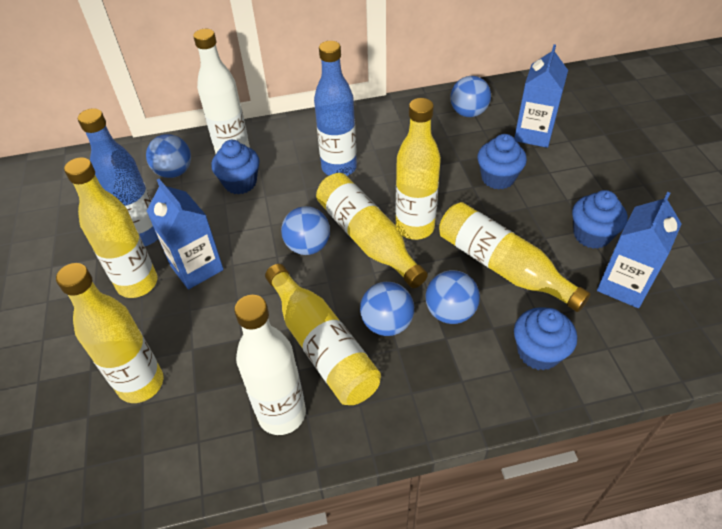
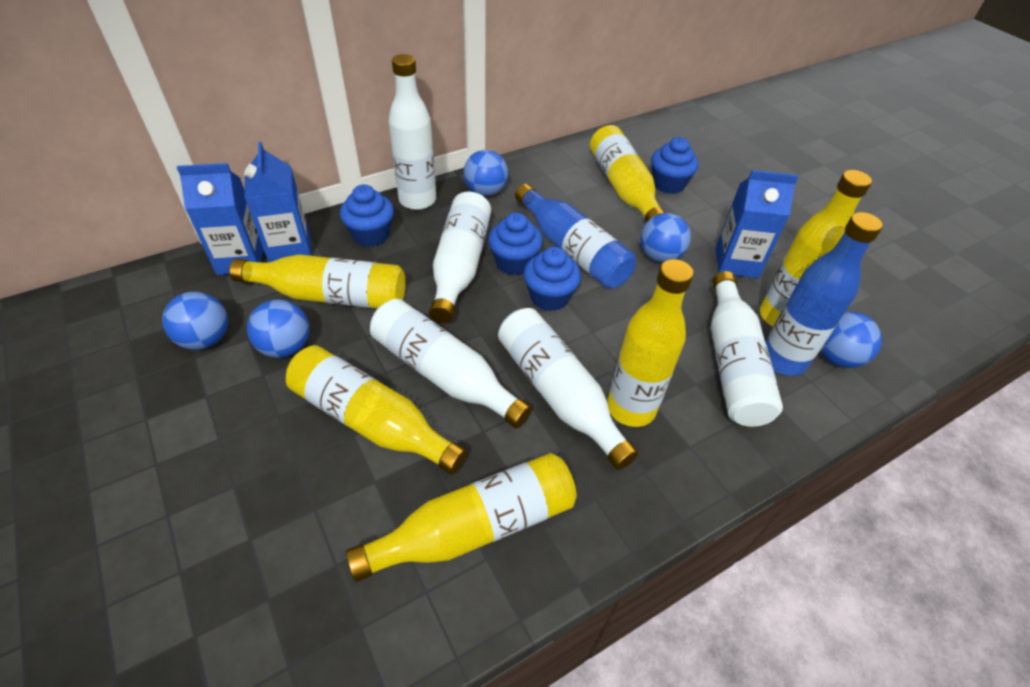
white bottle: [193,29,250,154] [234,295,306,435] = 2 -> [370,299,532,429] [388,54,436,210] [429,192,491,323] [498,308,639,470] [711,271,783,427] = 5

